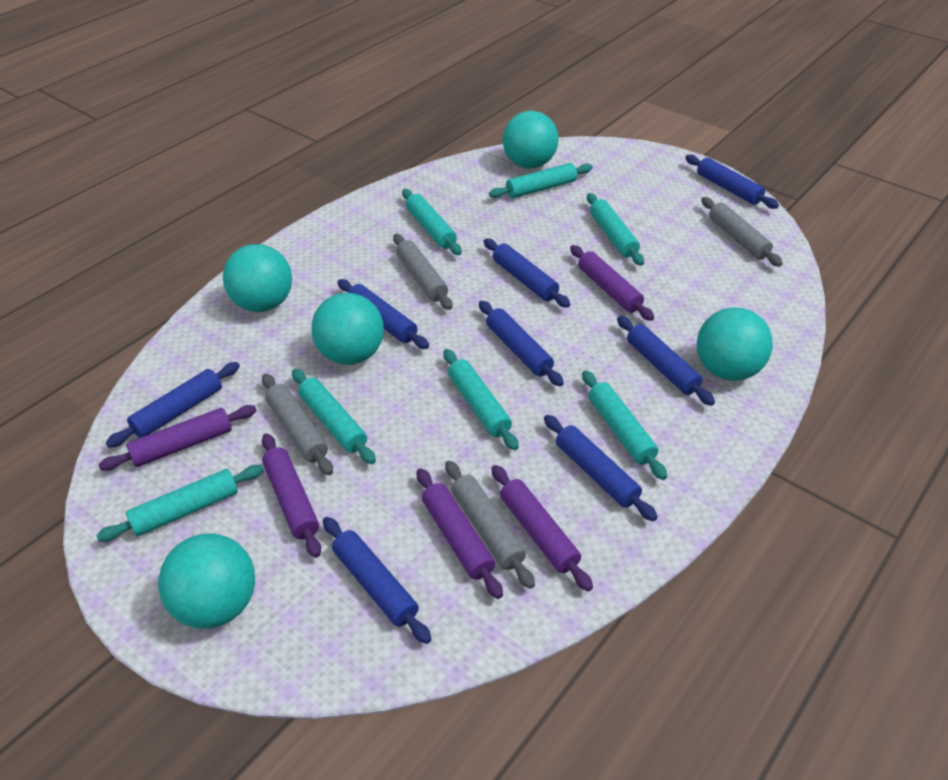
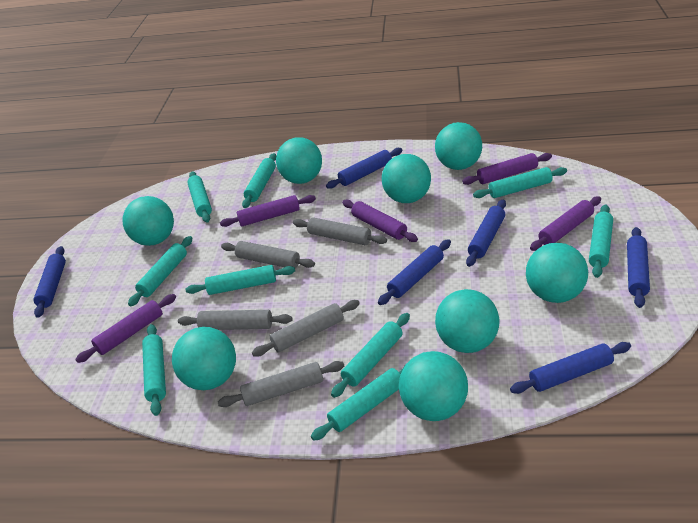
blue rolling pin: [106,362,240,448] [323,517,431,644] [338,279,429,349] [479,301,564,386] [484,238,570,308] [544,415,658,521] [617,316,715,406] [685,155,779,209] = 8 -> [33,246,66,318] [326,148,403,189] [378,239,451,305] [466,199,506,267] [510,342,631,394] [627,227,650,308] = 6
grey rolling pin: [262,374,333,475] [393,234,452,310] [445,461,535,589] [701,197,783,267] = 4 -> [178,310,293,330] [218,361,344,407] [221,241,315,268] [252,300,360,357] [293,218,387,245] = 5
turquoise ball: [158,533,255,629] [223,244,292,312] [311,293,384,365] [503,111,558,169] [697,307,773,381] = 5 -> [122,196,174,246] [172,327,236,390] [276,137,322,184] [382,154,431,203] [399,351,468,421] [435,122,482,170] [435,289,499,353] [526,243,588,303] = 8
turquoise rolling pin: [96,465,264,542] [292,369,376,464] [402,189,462,255] [443,349,519,450] [489,163,593,198] [582,370,667,480] [587,193,644,266] = 7 -> [128,236,192,306] [142,324,166,416] [186,265,295,295] [187,171,212,222] [242,153,276,208] [311,366,405,441] [331,313,410,398] [473,167,567,198] [589,204,613,278] = 9

